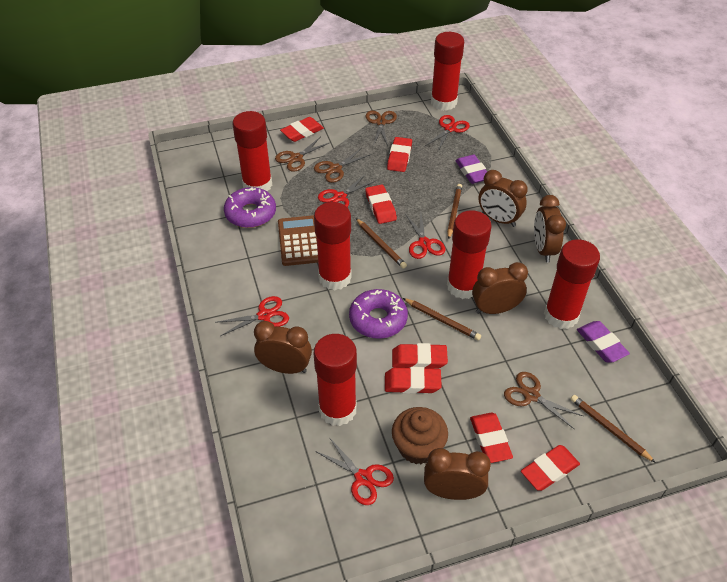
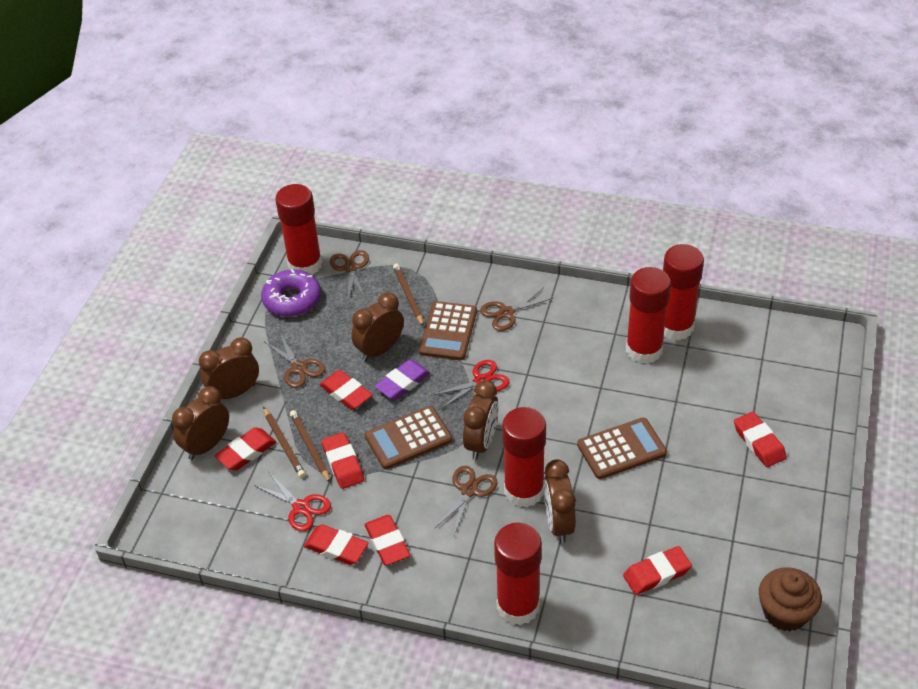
brown calculator: [278,215,318,266] = 1 -> [365,406,452,469] [419,301,477,360] [577,418,667,479] = 3
brown pencil: [356,218,407,269] [403,298,481,341] [447,184,462,239] [570,395,656,463] = 4 -> [263,407,306,478] [290,410,330,483] [393,264,424,327] = 3
purple donut: [224,187,276,228] [349,289,408,339] = 2 -> [261,269,321,317] = 1
purple eraser: [456,155,487,184] [577,321,630,362] = 2 -> [374,360,430,400] = 1
red glue stick: [233,111,272,191] [314,202,352,290] [314,334,357,426] [431,32,464,111] [447,210,492,299] [544,239,600,329] = 6 -> [275,184,322,275] [494,523,542,625] [502,407,546,508] [626,267,671,364] [663,244,704,341] = 5
red scissors: [215,296,289,336] [315,437,394,505] [318,174,375,207] [406,214,445,259] [425,115,470,151] = 5 -> [254,471,331,531] [431,360,510,409] = 2

